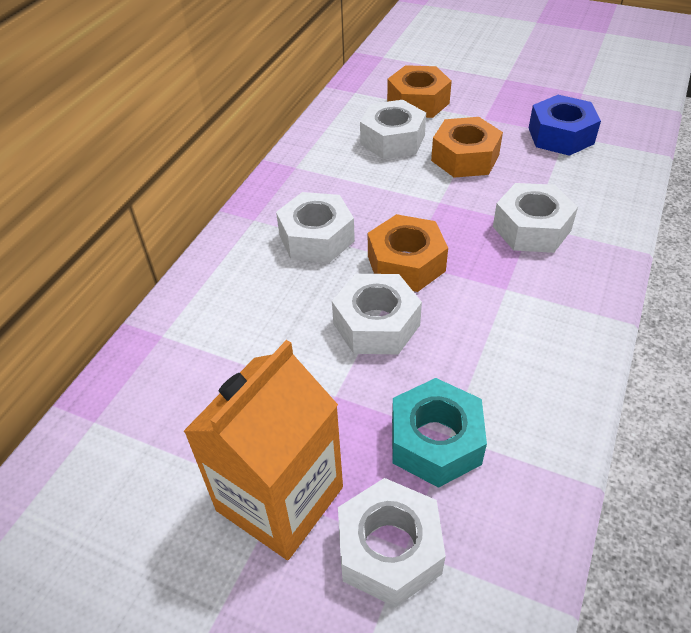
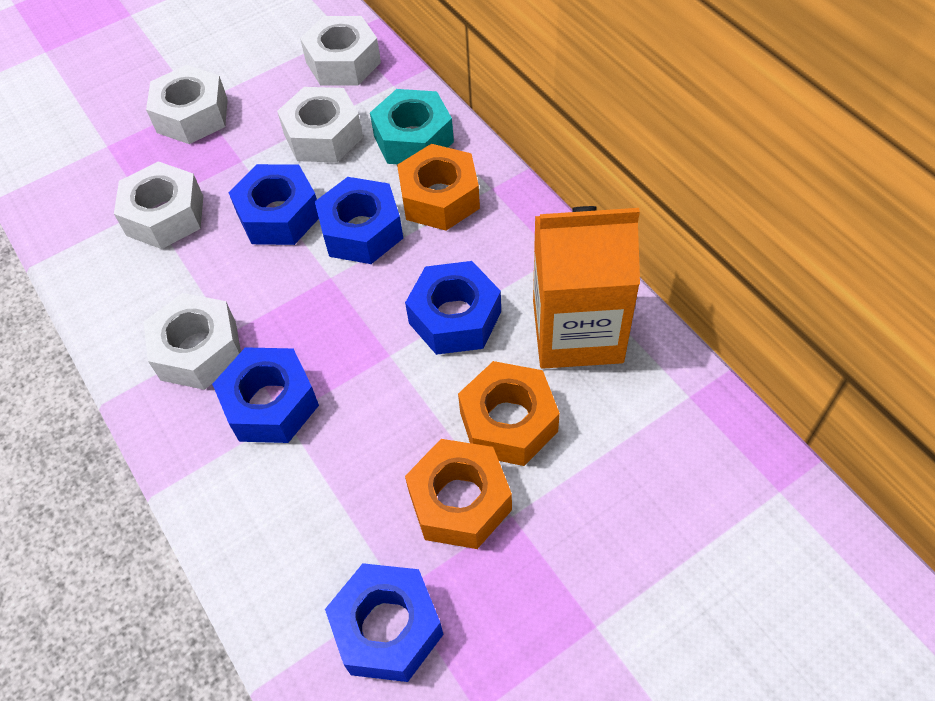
blue nut: [529,95,601,156] = 1 -> [212,347,319,443] [228,164,319,245] [315,177,403,264] [325,563,444,682] [405,261,501,355] = 5

